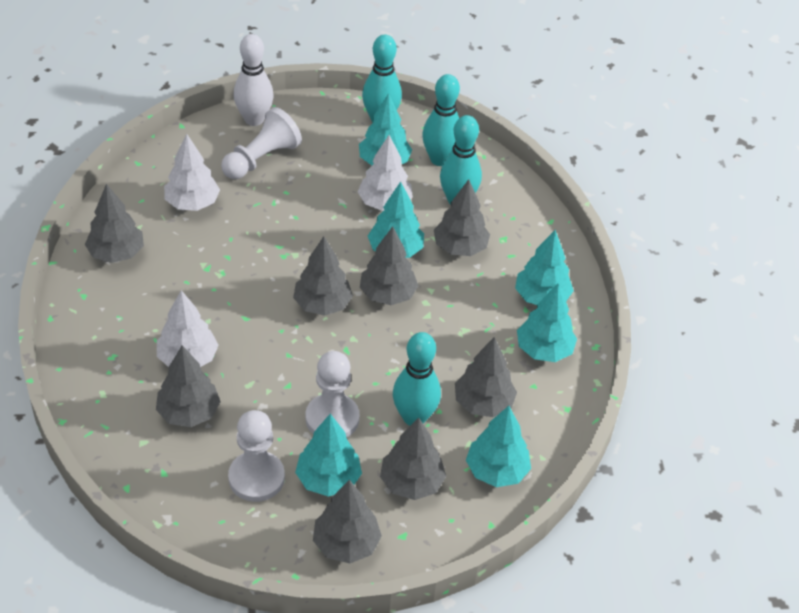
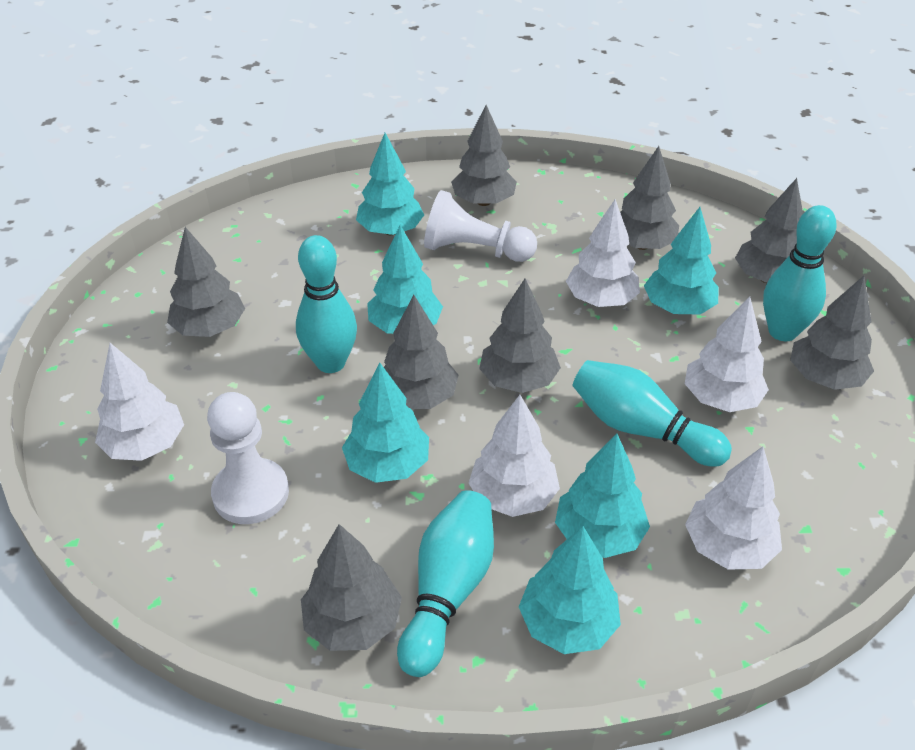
white bowling pin: [233,34,274,126] = 1 -> none = 0
white pawn: [221,107,302,179] [228,410,285,502] [306,351,360,438] = 3 -> [207,392,289,524] [424,190,537,262] = 2
white tree: [157,290,219,367] [164,134,220,211] [358,135,413,211] = 3 -> [95,343,184,461] [469,395,560,517] [566,199,640,307] [685,296,769,412] [685,446,782,570] = 5

